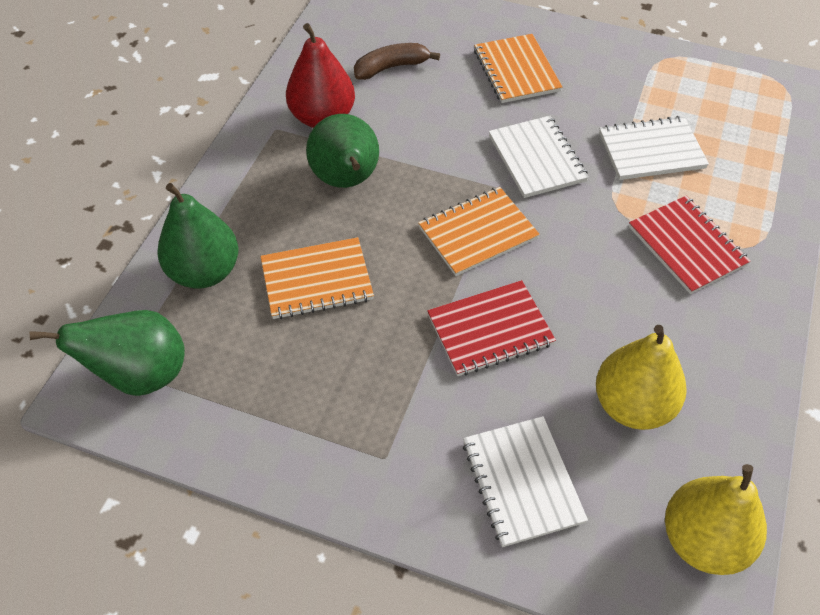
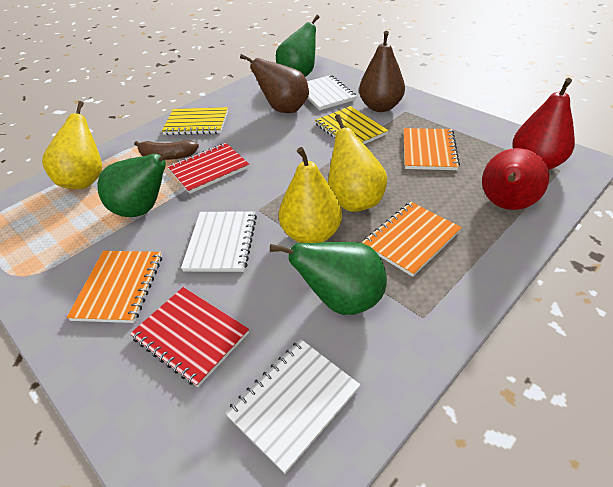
brown pear: none = 0 -> [240,54,309,113] [359,31,405,112] = 2
red pear: [286,23,355,128] = 1 -> [482,148,549,210] [513,78,575,170] = 2
yellow notebook: none = 0 -> [162,107,228,135] [315,106,389,144] = 2
yellow pear: [596,325,687,430] [665,464,767,575] = 2 -> [42,101,102,189] [279,147,342,243] [328,114,387,212] = 3

